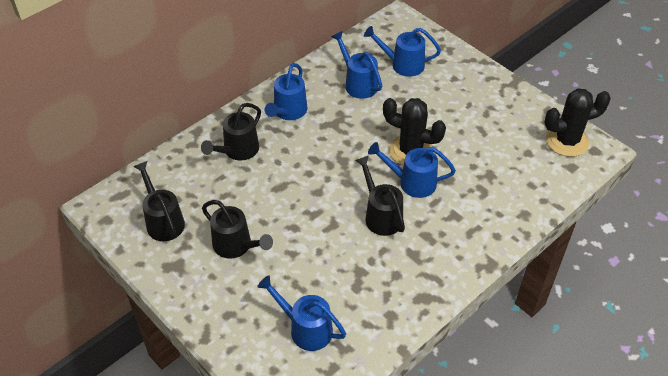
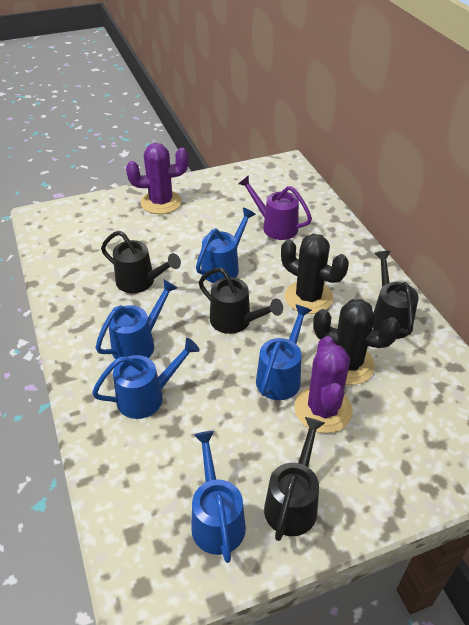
purple cactus: none = 0 -> [126,143,189,214] [295,336,353,433] = 2
purple watering can: none = 0 -> [238,175,312,240] = 1

